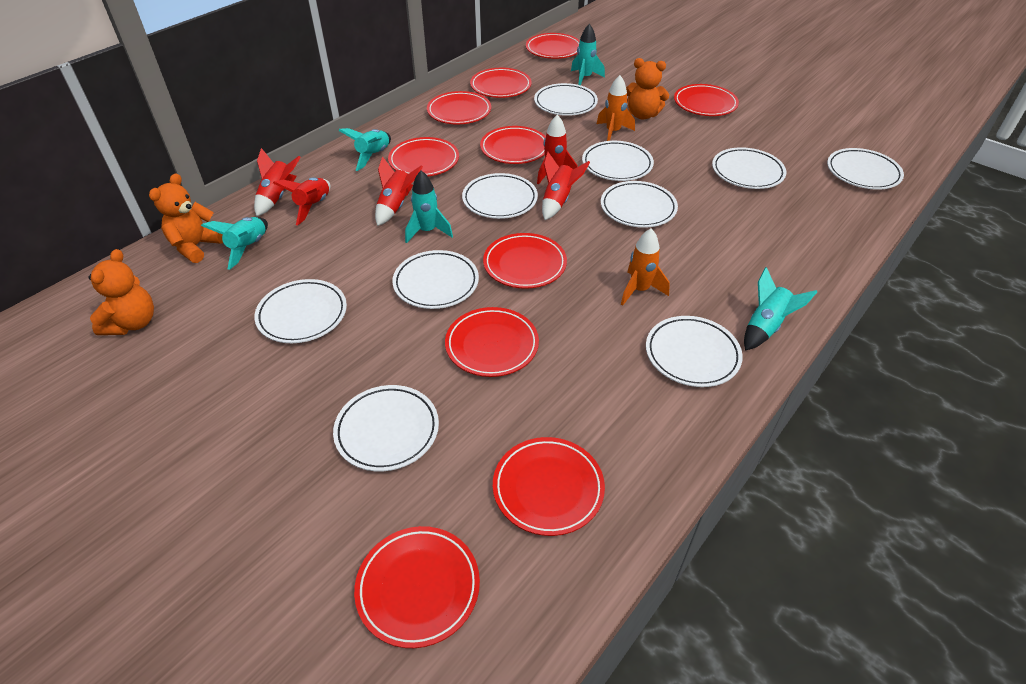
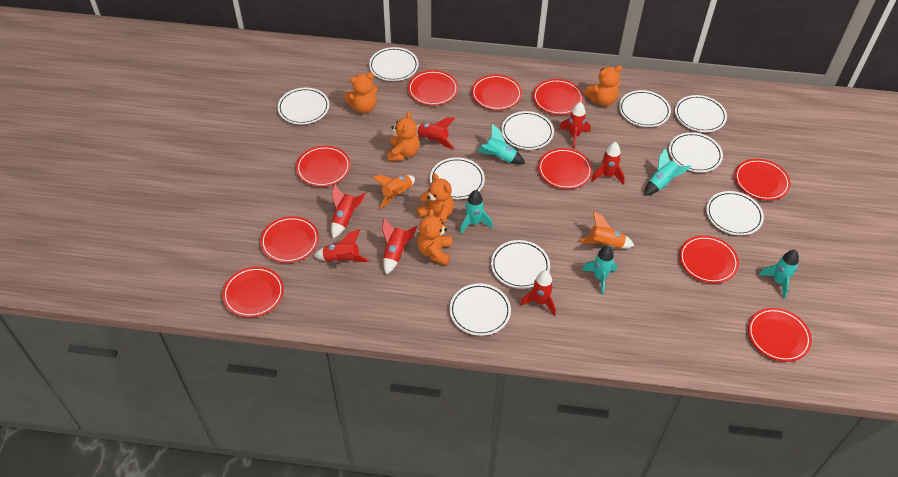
orange teddy bear: [88,249,154,335] [149,173,223,263] [626,58,669,119] = 3 -> [344,72,378,113] [387,112,420,161] [417,173,454,225] [417,209,452,265] [584,65,622,106] = 5
red rocket: [254,148,301,217] [273,178,331,225] [375,156,423,226] [537,115,577,185] [542,152,590,220] = 5 -> [313,229,369,262] [331,184,366,239] [382,218,417,275] [416,117,455,149] [520,270,556,316] [559,102,591,149] [591,142,625,185] = 7

